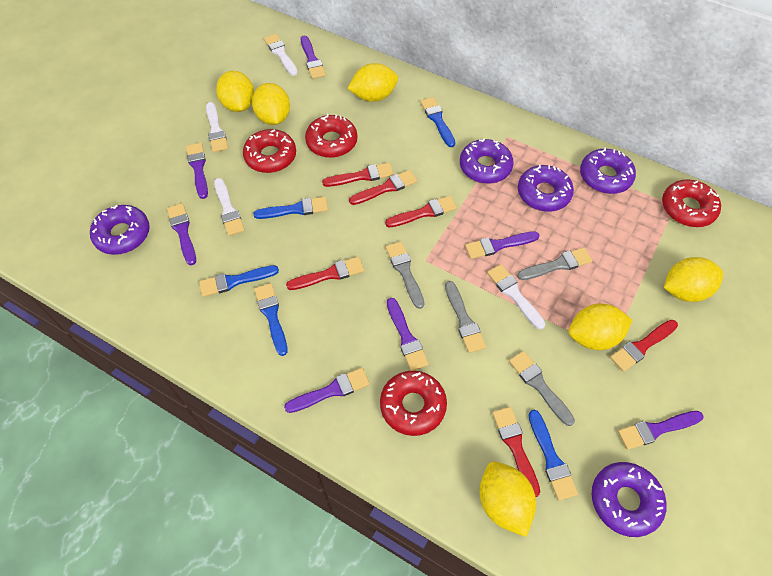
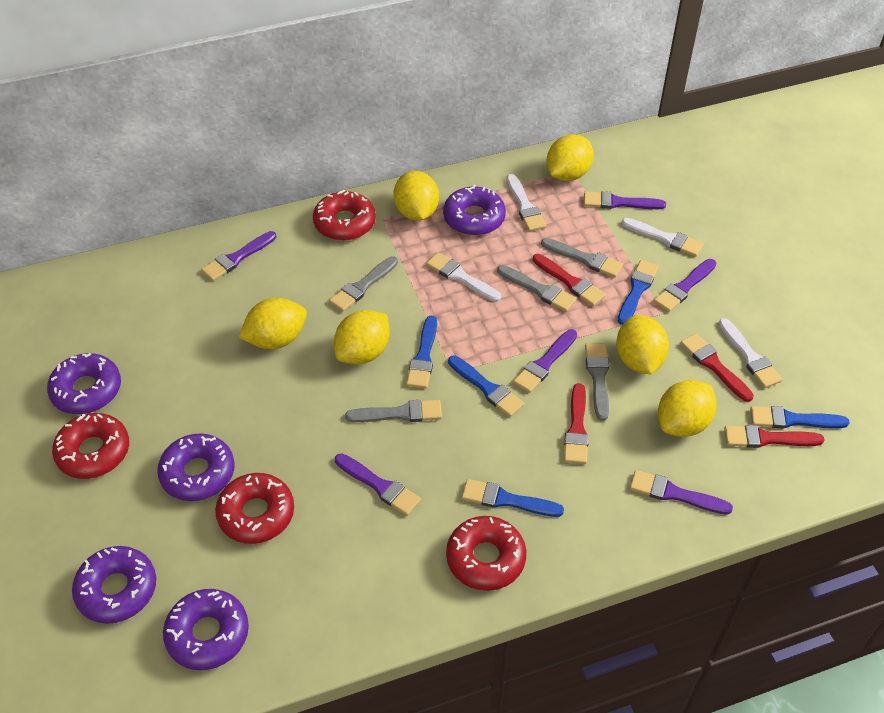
grey brush: [386,241,424,309] [445,281,486,353] [509,351,575,426] [517,247,592,280] = 4 -> [329,256,398,312] [345,400,442,422] [497,265,577,312] [541,238,623,277] [585,343,609,421] = 5
purple brush: [167,203,196,265] [186,143,208,199] [284,368,370,413] [301,35,326,79] [387,298,429,371] [465,231,540,259] [618,411,704,450] = 7 -> [201,231,276,281] [335,453,421,516] [513,329,577,393] [584,191,666,209] [630,470,733,515] [654,259,716,312] = 6
red brush: [286,257,364,290] [322,163,394,187] [349,170,417,205] [385,196,457,227] [492,407,540,497] [610,320,678,372] = 6 -> [533,254,606,306] [564,383,589,464] [680,333,753,402] [724,425,824,448] = 4

